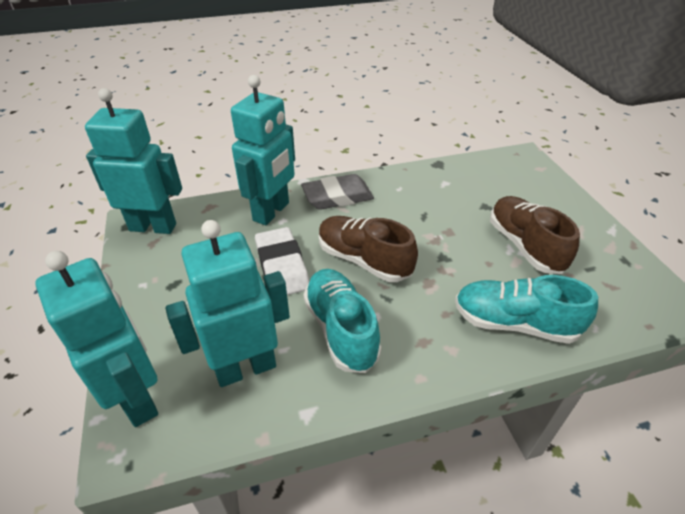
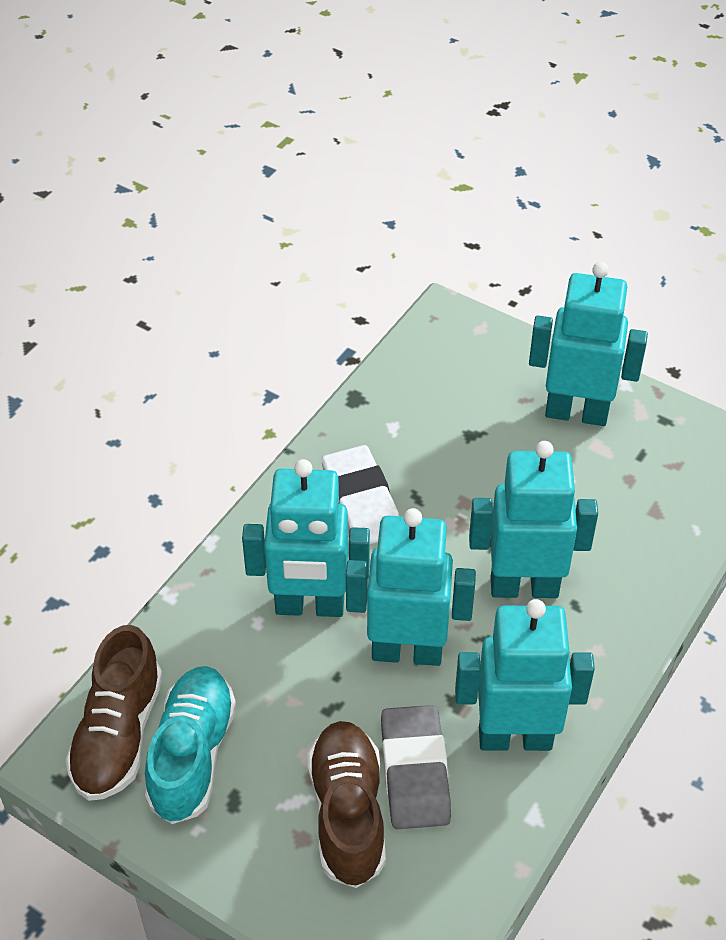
turquoise robot: [35,251,158,427] [85,88,182,234] [166,220,290,387] [231,75,295,225] = 4 -> [242,459,370,617] [346,508,476,666] [455,599,595,751] [469,441,598,598] [529,262,648,426] = 5
turquoise shoe: [303,269,381,373] [455,275,598,344] = 2 -> [145,666,236,824] = 1

